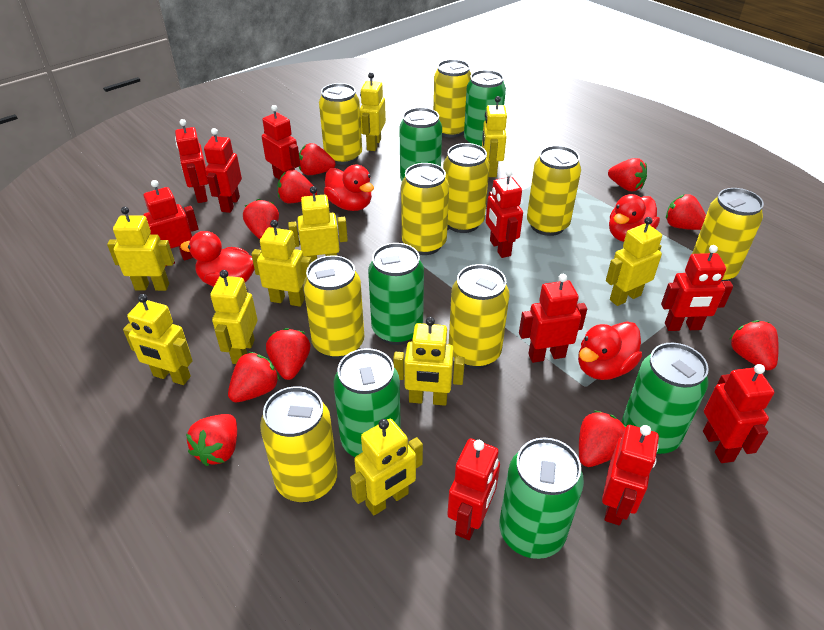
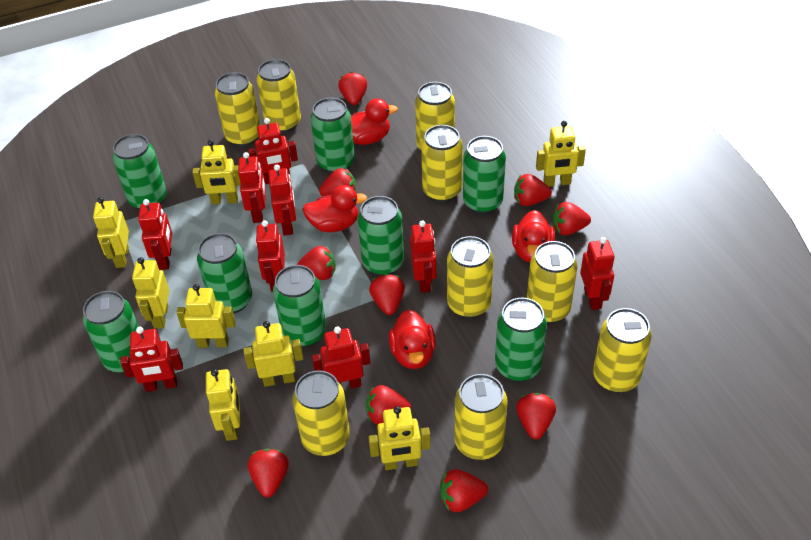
green can: [334,348,401,457] [368,243,424,345] [399,107,442,181] [464,70,506,147] [499,438,584,559] [622,343,709,455] = 6 -> [83,291,139,373] [113,134,167,210] [197,233,252,314] [273,265,326,347] [311,98,355,173] [358,196,404,276] [463,136,506,214] [495,298,547,382] = 8
red robot: [143,180,199,267] [175,119,208,203] [204,128,242,213] [262,105,300,179] [447,439,500,540] [486,169,523,258] [519,274,587,363] [602,425,659,526] [661,245,733,331] [703,364,774,463] = 10 -> [120,327,183,392] [138,199,172,270] [238,152,266,223] [248,118,298,184] [255,220,285,292] [268,165,296,236] [312,326,370,389] [410,220,436,293] [580,237,615,310] = 9
yellow robot: [107,206,174,291] [123,294,193,385] [210,270,257,364] [251,220,312,307] [288,186,348,262] [350,419,423,515] [360,72,386,151] [393,317,465,406] [482,96,507,177] [606,217,662,306] = 10 -> [93,197,129,268] [132,257,169,329] [176,284,236,348] [192,140,241,205] [206,369,240,441] [243,321,303,387] [368,406,431,470] [536,121,586,187] = 8

